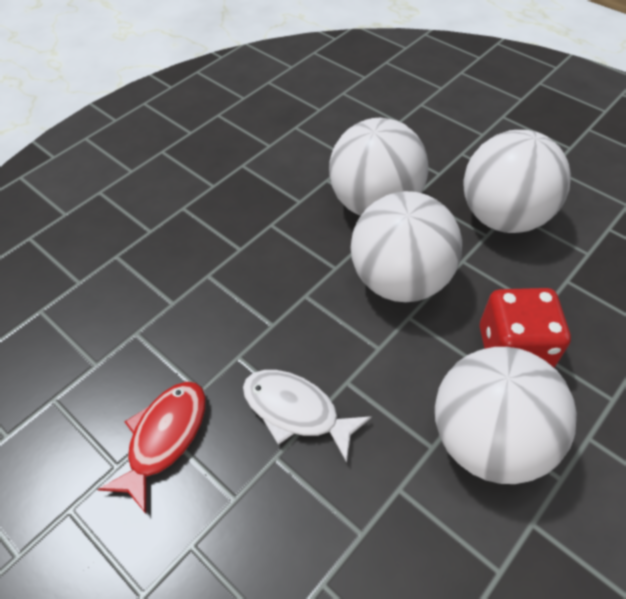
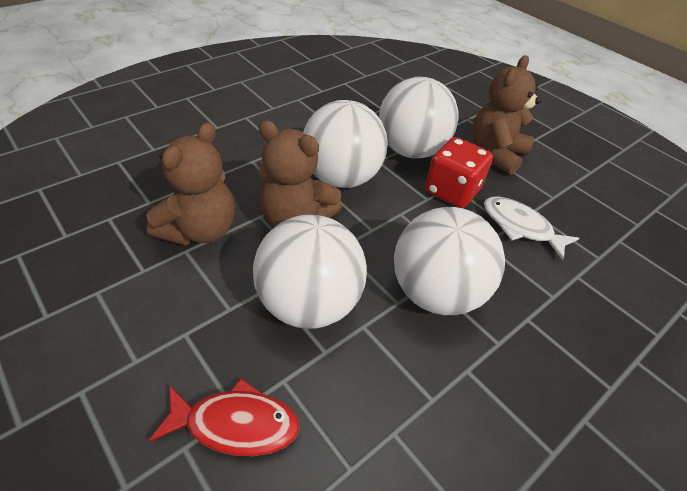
brown teddy bear: none = 0 -> [146,122,235,246] [259,120,342,227] [472,55,541,175] = 3

